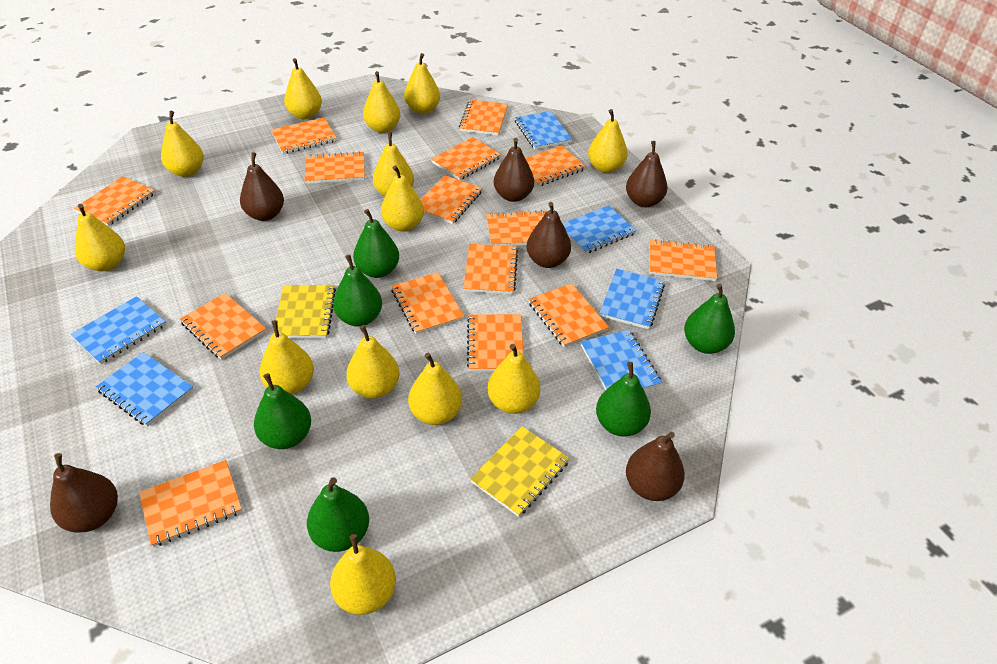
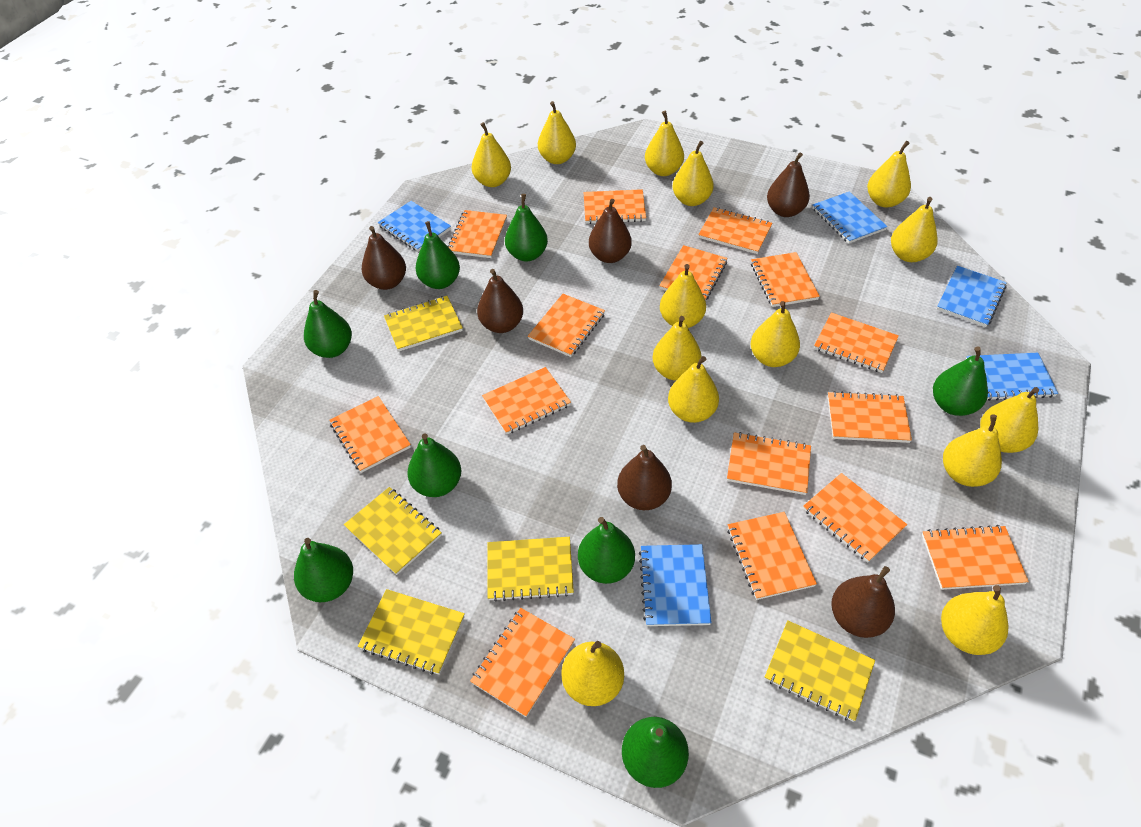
blue notebook: [70,296,166,365] [96,352,194,427] [515,111,572,149] [562,205,637,254] [581,330,662,390] [599,269,665,329] = 6 -> [378,201,451,252] [639,544,712,626] [812,191,888,243] [937,266,1007,327] [966,353,1058,401] = 5
green pear: [254,373,311,449] [307,477,369,552] [333,254,382,327] [353,209,399,278] [596,362,651,437] [684,283,735,354] = 6 -> [294,538,353,602] [304,290,352,358] [407,433,461,497] [415,221,460,289] [505,194,548,261] [578,517,635,584] [622,717,689,788] [933,346,988,416] = 8
yellow notebook: [273,285,336,339] [470,426,570,517] = 2 -> [344,487,442,575] [358,589,465,675] [384,296,463,351] [488,537,574,602] [764,620,875,722] = 5
yellow pear: [75,204,125,271] [161,111,204,177] [260,320,314,394] [284,58,322,120] [330,534,396,615] [346,325,400,399] [363,71,400,133] [373,132,414,196] [381,165,424,232] [404,53,440,114] [408,353,462,425] [487,344,540,414] [588,109,628,173] = 13 -> [472,122,511,187] [538,101,576,164] [562,641,624,706] [645,111,684,176] [653,316,702,381] [660,264,706,328] [668,356,719,423] [673,141,714,206] [751,301,800,367] [867,141,911,207] [891,197,937,262] [941,585,1009,655] [943,414,1002,487] [980,387,1039,453] = 14

